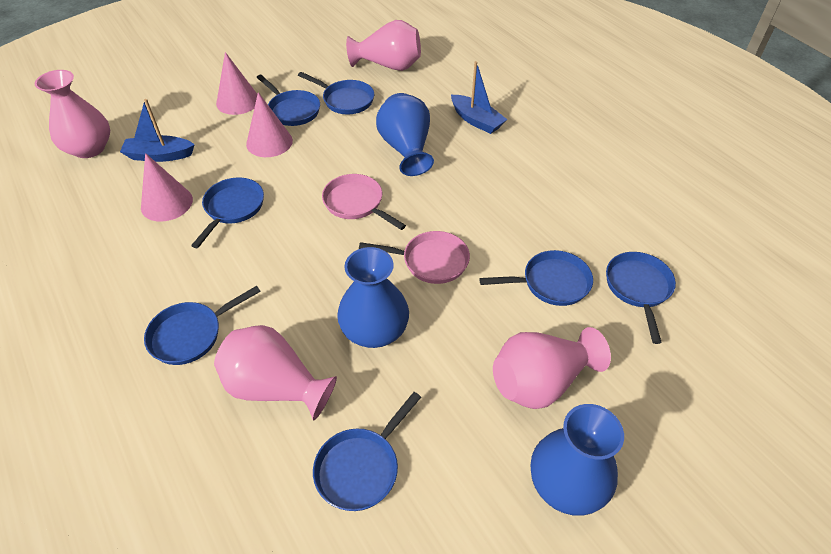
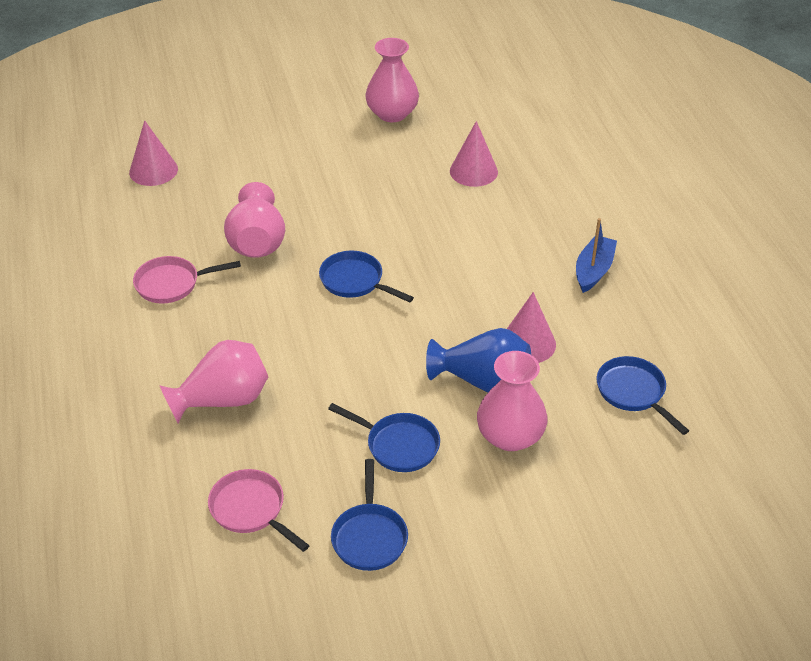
blue boat: [120,99,195,162] [451,61,507,134] = 2 -> [576,218,617,293] = 1
blue pan: [144,286,261,365] [191,177,264,248] [256,75,320,126] [298,72,374,114] [313,392,421,511] [479,250,593,306] [606,252,676,344] = 7 -> [319,251,414,303] [328,403,440,472] [331,459,408,571] [597,356,689,435] = 4
blue vase: [337,247,409,348] [376,93,434,176] [531,404,624,516] = 3 -> [426,328,531,393] = 1

